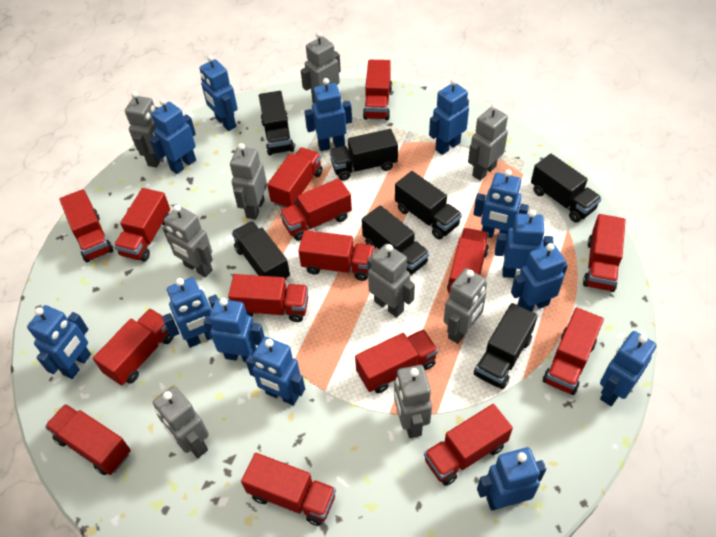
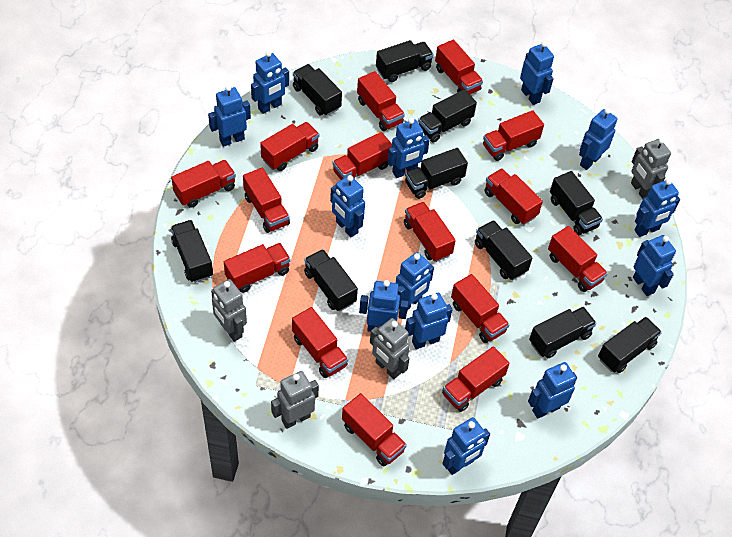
black truck: [232,221,290,280] [259,91,294,156] [330,129,398,181] [362,205,429,275] [395,171,462,240] [474,303,538,389] [531,154,602,223] = 7 -> [171,220,213,283] [293,64,342,116] [304,249,358,311] [376,40,434,82] [405,148,468,199] [418,90,477,143] [475,220,532,280] [529,307,597,358] [550,171,603,235] [598,317,662,373] = 10
grey robot: [125,91,161,168] [153,386,209,458] [163,205,213,277] [230,143,267,220] [301,32,341,103] [367,244,415,318] [394,365,432,438] [444,268,487,344] [468,104,508,181] = 9 -> [211,279,247,342] [271,371,319,429] [370,318,410,379] [631,138,671,199] = 4

